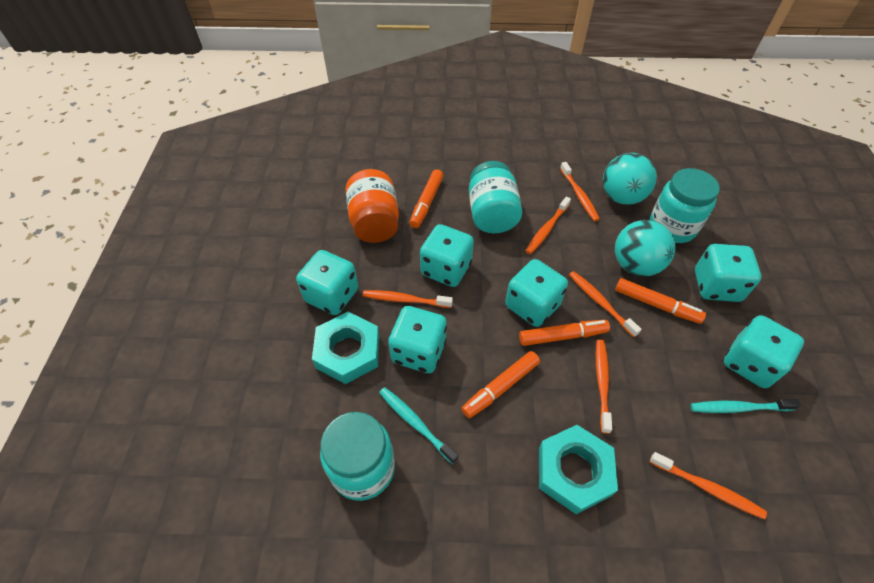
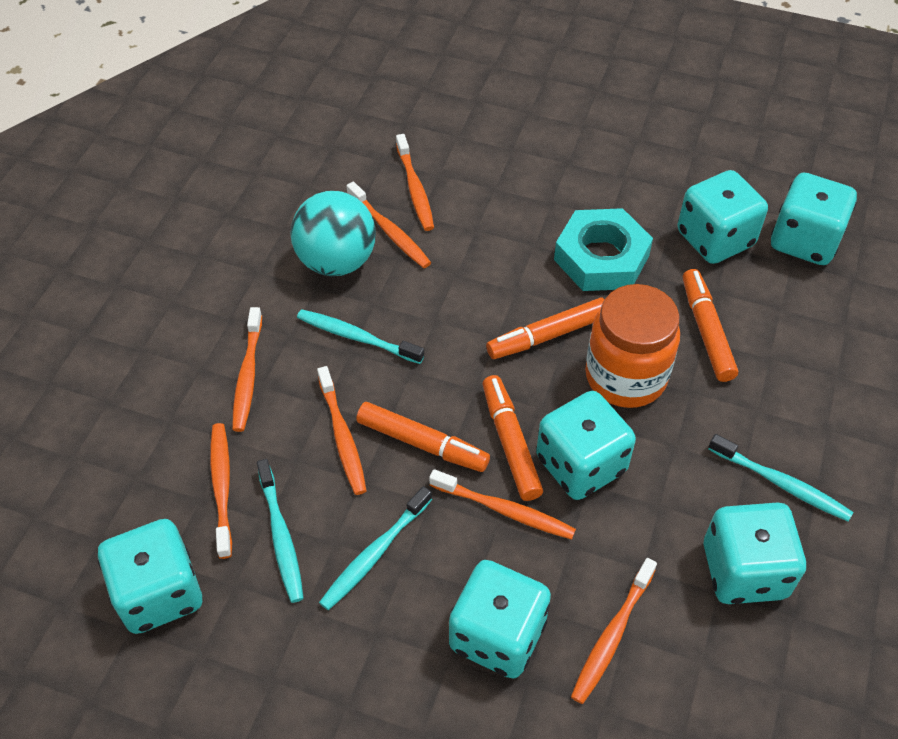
orange toothbrush: [363,290,453,308] [525,196,571,254] [560,162,600,221] [569,271,642,337] [596,340,612,434] [650,452,767,519] = 6 -> [210,423,232,559] [232,307,262,432] [317,366,367,495] [346,181,431,268] [396,134,434,231] [429,469,576,539] [571,558,657,704] = 7
turquoise ball: [603,153,657,205] [615,220,675,276] = 2 -> [290,191,376,276] = 1
turquoise jar: [320,412,395,501] [469,161,522,233] [650,168,720,243] = 3 -> none = 0
turquoise nut: [312,312,379,384] [539,425,618,514] = 2 -> [554,208,653,291] = 1
turquoise toothbrush: [379,387,459,464] [690,399,801,413] = 2 -> [257,459,304,603] [297,309,424,364] [319,486,432,610] [708,434,853,521] = 4

